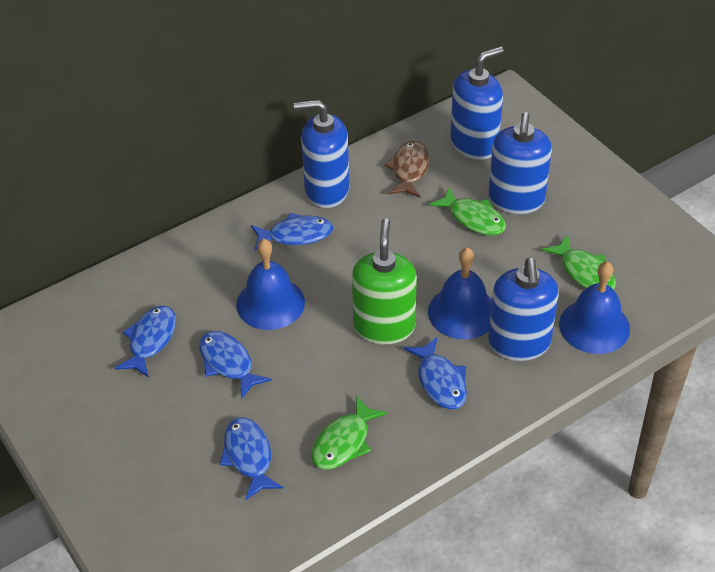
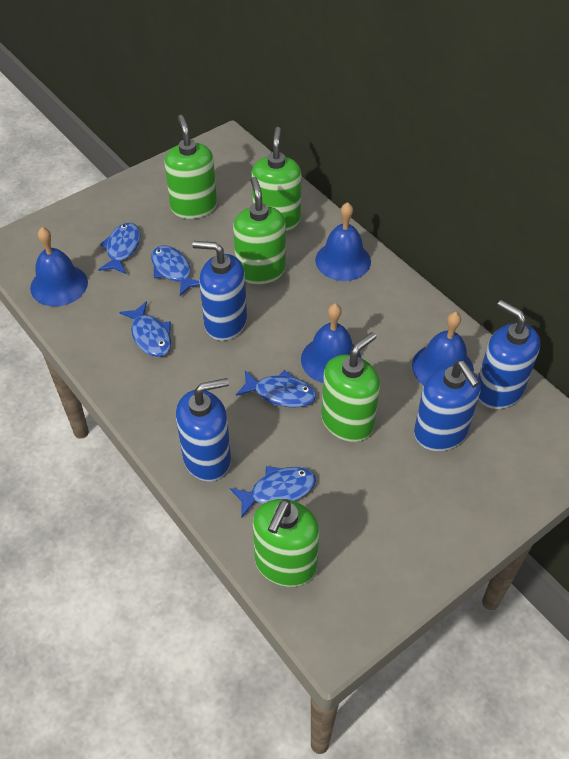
blue bell: [236,239,305,330] [428,247,492,339] [559,261,630,354] = 3 -> [30,227,88,306] [301,304,361,383] [315,202,371,281] [412,312,474,386] = 4
brown fish: [384,141,430,198] = 1 -> none = 0
green fish: [311,395,388,470] [429,186,506,236] [542,235,616,290] = 3 -> none = 0
green soap dispenser: [352,219,417,344] = 1 -> [165,115,217,219] [233,177,286,284] [252,127,301,231] [253,499,319,587] [321,332,380,442] = 5

